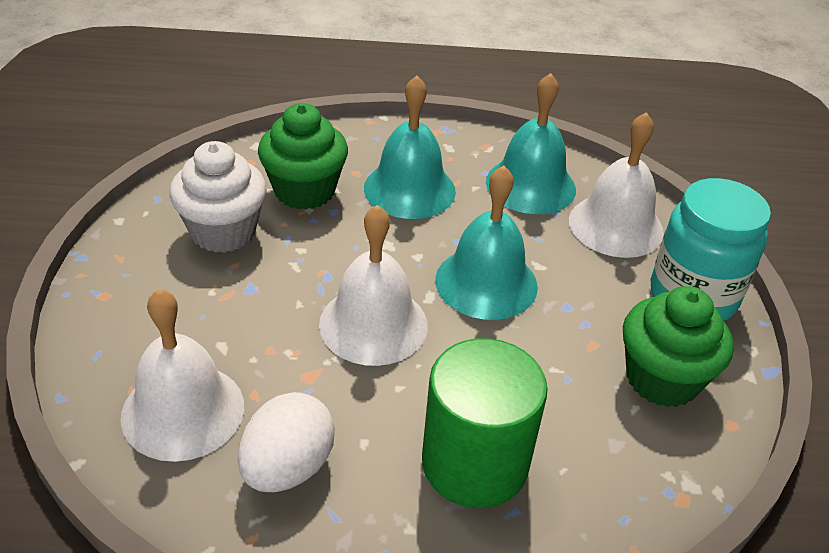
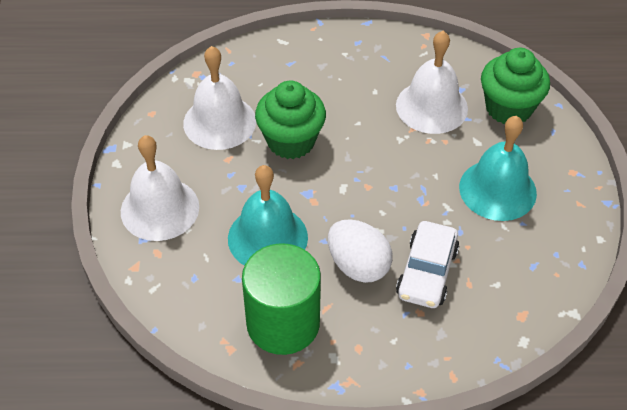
turquoise bell: [364,76,456,219] [435,166,538,320] [486,73,576,214] = 3 -> [228,165,308,266] [459,116,537,221] = 2
turquoise jar: [651,178,771,321] = 1 -> none = 0
white car: none = 0 -> [396,221,459,308] = 1
white cupcake: [170,141,267,253] = 1 -> none = 0

